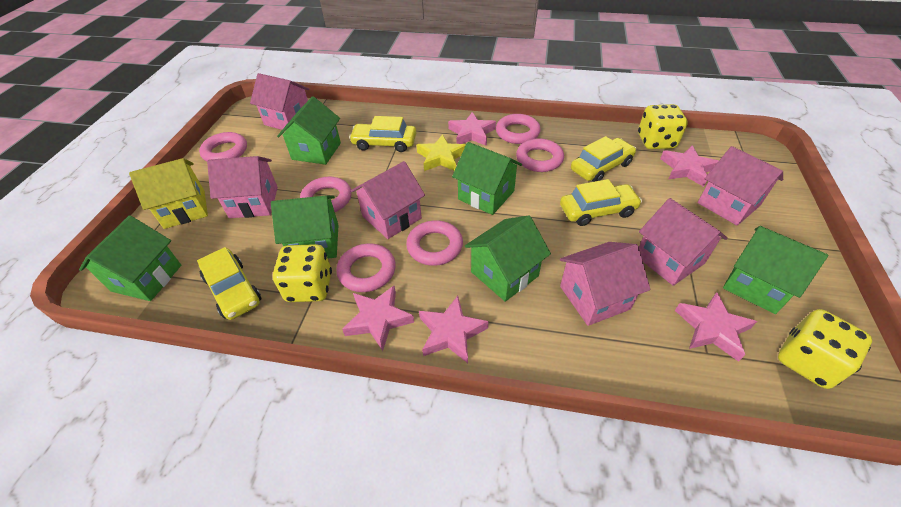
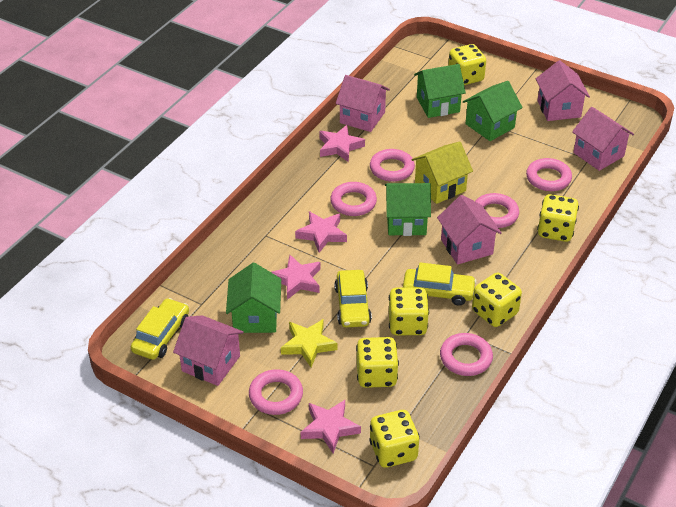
green house: [79,215,181,301] [271,195,339,259] [277,96,341,165] [452,142,522,215] [465,215,551,302] [723,226,828,314] = 6 -> [226,263,281,333] [385,183,431,236] [414,64,466,118] [463,81,523,141] = 4
pink house: [207,156,278,218] [250,73,310,130] [351,161,425,239] [560,242,650,326] [639,198,728,286] [698,146,783,226] = 6 -> [173,315,244,386] [336,75,390,132] [437,195,502,265] [536,60,590,121] [572,107,634,171] = 5
pink star: [342,286,414,351] [419,296,489,363] [448,112,496,146] [660,145,718,187] [675,292,757,362] = 5 -> [271,255,321,300] [295,211,347,253] [301,400,361,454] [319,125,365,162] = 4
yellow car: [197,247,261,320] [349,116,416,152] [560,179,642,226] [571,136,636,182] = 4 -> [131,298,189,360] [334,270,372,327] [403,262,477,306] = 3
yellow dice: [273,244,332,302] [638,104,688,149] [778,309,872,389] = 3 -> [356,337,399,388] [369,410,420,468] [389,287,429,335] [448,44,486,85] [472,273,522,327] [537,194,579,242] = 6

